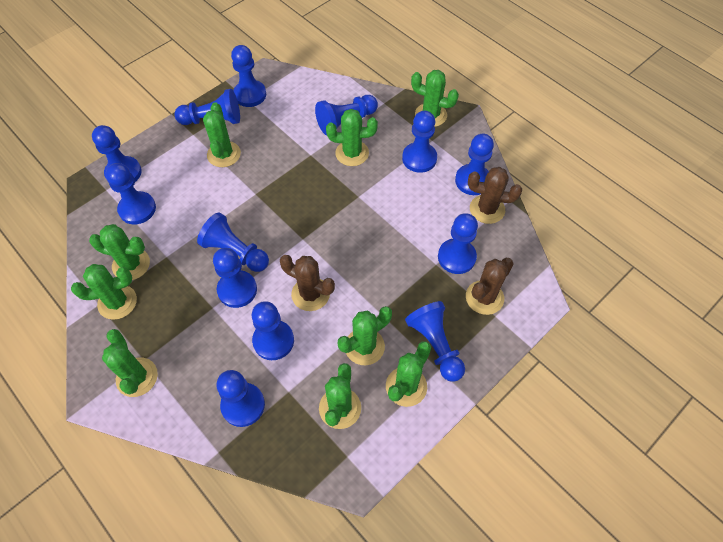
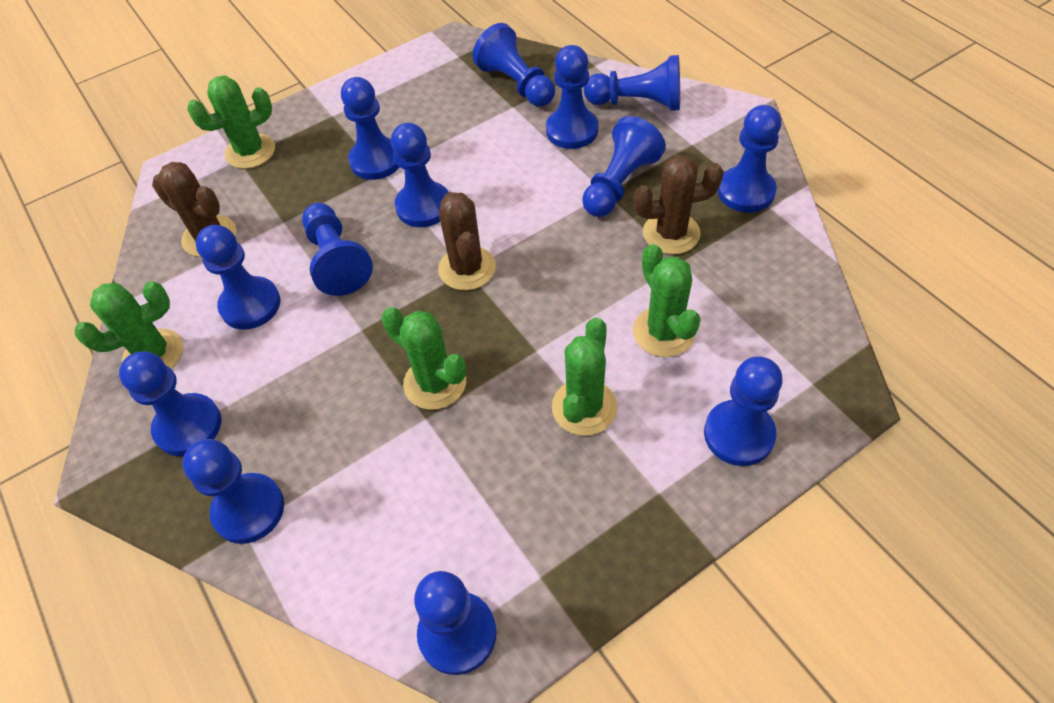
green cactus: [71,264,137,320] [89,224,150,280] [102,329,158,397] [203,102,241,167] [319,363,361,429] [326,109,378,166] [338,306,392,365] [386,341,431,407] [411,70,459,127] = 9 -> [75,281,183,369] [187,76,275,169] [382,307,466,410] [552,317,617,436] [633,244,700,357] = 5

